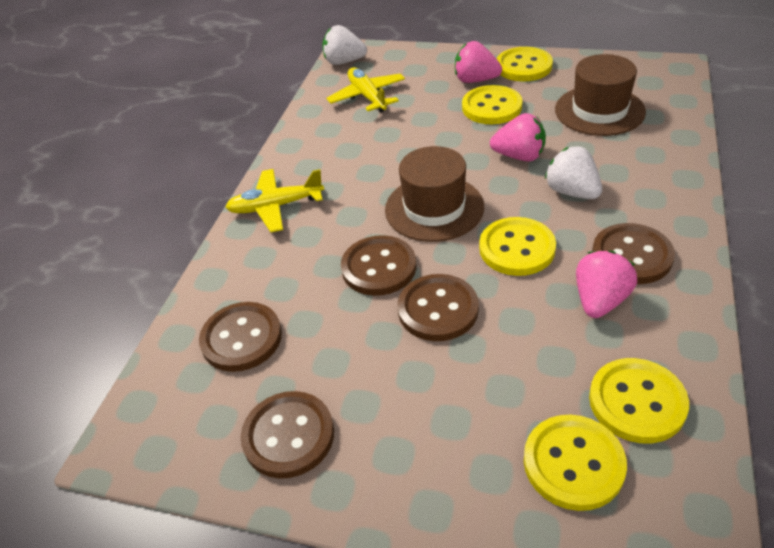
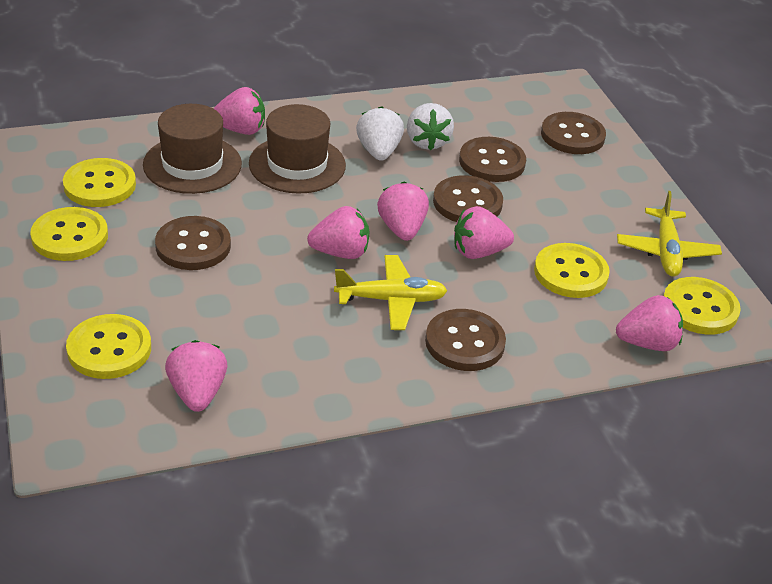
pink strawberry: [455,41,502,83] [490,113,546,161] [576,251,637,318] = 3 -> [165,340,227,412] [213,87,265,135] [307,206,369,259] [377,181,429,241] [454,206,514,259] [616,295,683,351] = 6

